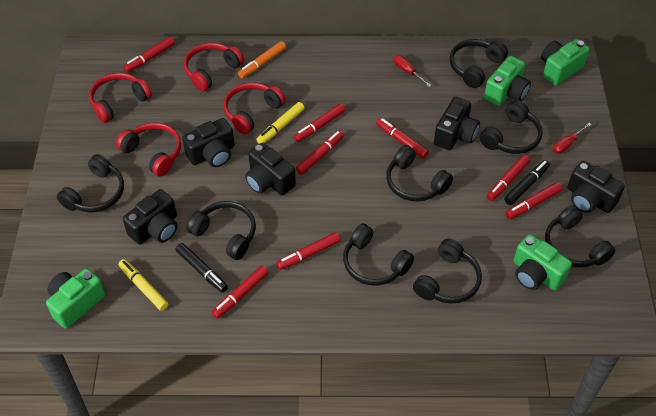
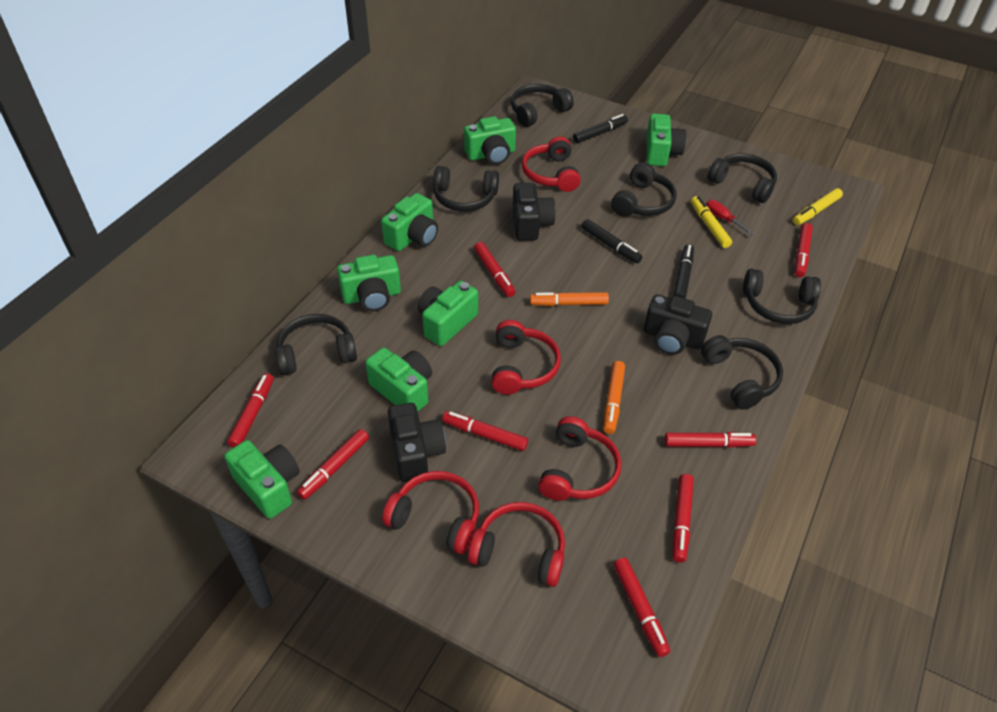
black camera: [123,189,177,245] [182,118,235,167] [245,143,296,195] [434,97,480,150] [567,161,625,213] = 5 -> [388,403,446,482] [513,183,556,241] [644,294,712,355] = 3
black headphones: [57,154,124,212] [186,201,256,260] [343,223,414,285] [386,145,453,202] [413,239,482,303] [450,39,508,88] [480,100,543,154] [545,205,615,267] = 8 -> [275,314,357,375] [433,166,499,211] [511,84,574,127] [611,162,677,217] [701,335,783,410] [708,153,777,203] [743,269,821,324] = 7
black marker: [175,243,228,293] [504,160,550,205] = 2 -> [573,114,628,143] [581,219,642,264] [674,244,694,299] = 3
green camera: [46,268,106,329] [484,56,531,106] [513,234,572,290] [541,39,590,86] = 4 -> [224,440,300,519] [337,255,401,311] [365,347,432,412] [381,193,438,251] [418,281,478,346] [464,116,516,165] [646,114,686,166] = 7
orange marker: [238,41,286,78] = 1 -> [530,292,609,306] [603,361,625,434] = 2
red headphones: [89,73,152,123] [116,123,181,177] [184,42,244,92] [223,82,286,134] = 4 -> [382,471,479,554] [468,502,565,587] [491,320,561,395] [522,137,581,192] [538,416,621,501] = 5
red screwdriver: [394,55,431,87] [553,123,592,154] = 2 -> [706,200,755,235] = 1

